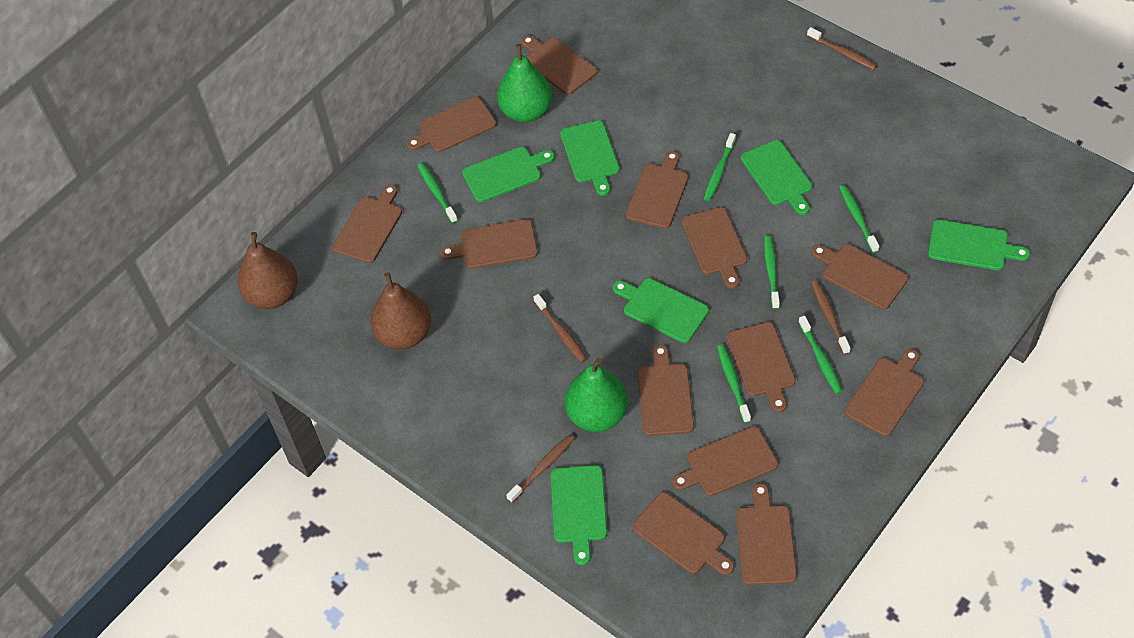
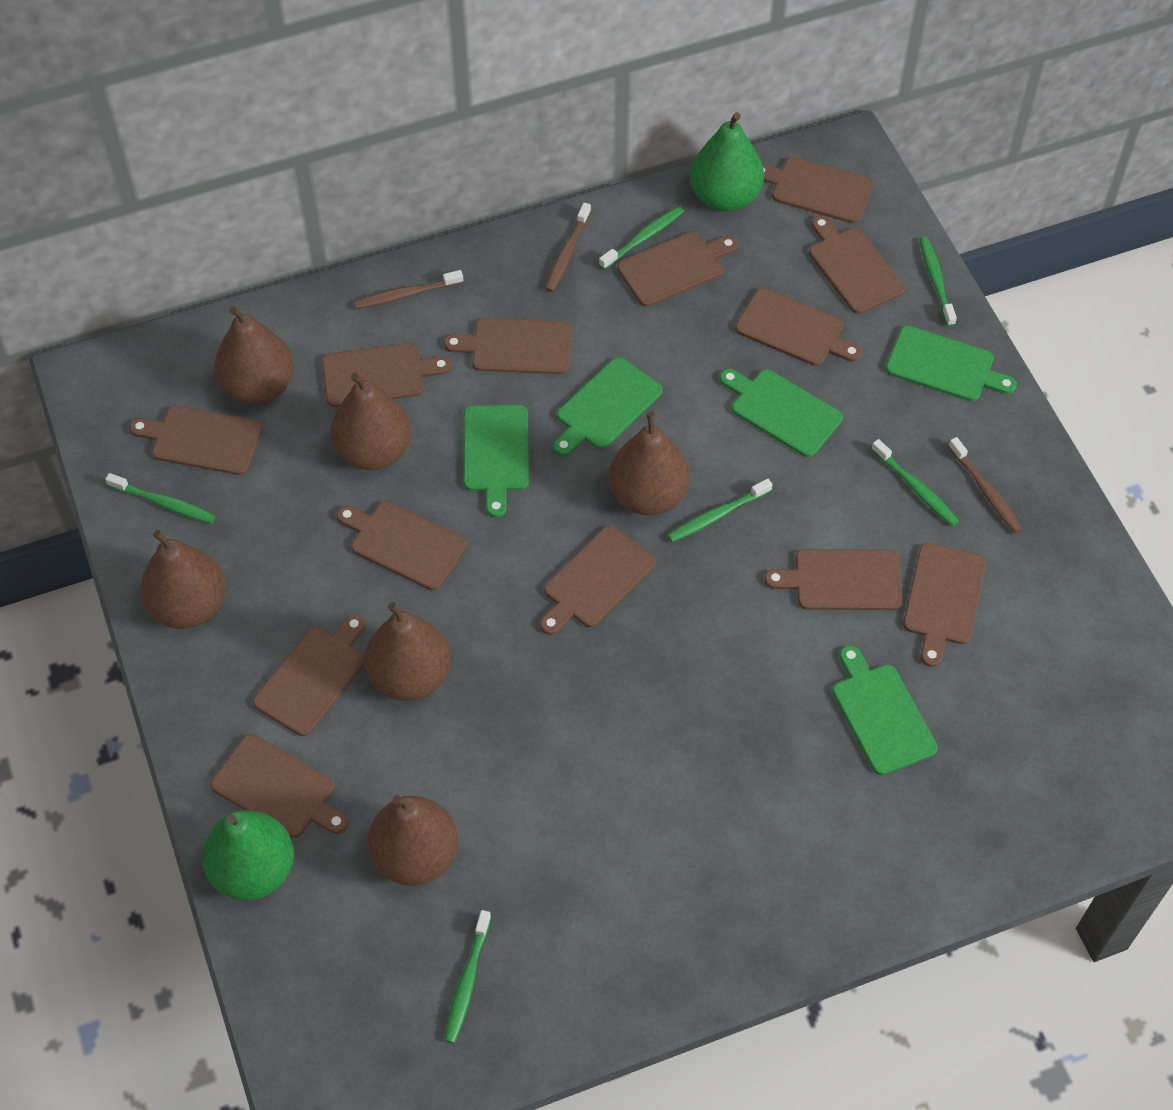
brown pear: [238,232,298,309] [370,272,431,349] = 2 -> [140,530,226,629] [214,306,294,404] [330,373,411,470] [365,602,451,701] [367,795,458,886] [608,411,690,515] = 6
brown toothbrush: [506,435,574,503] [533,294,587,362] [807,27,877,70] [811,281,851,355] = 4 -> [354,270,463,309] [545,202,591,292] [948,437,1023,534] = 3
green cutting board: [462,147,555,202] [551,465,607,565] [560,120,620,196] [613,278,709,343] [741,140,812,215] [928,219,1030,270] = 6 -> [464,405,529,518] [553,357,663,456] [720,369,843,457] [832,645,938,775] [886,326,1017,401] = 5

